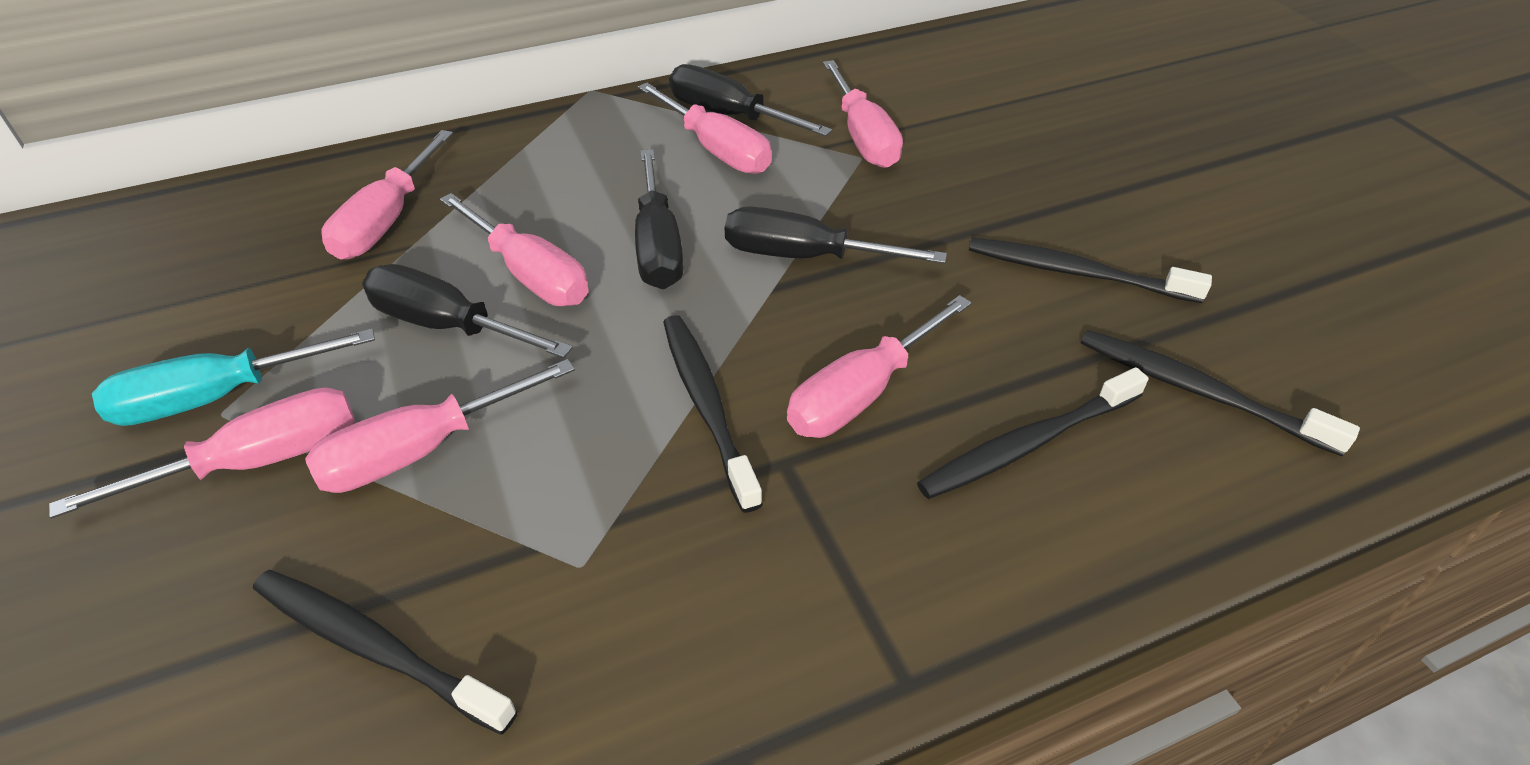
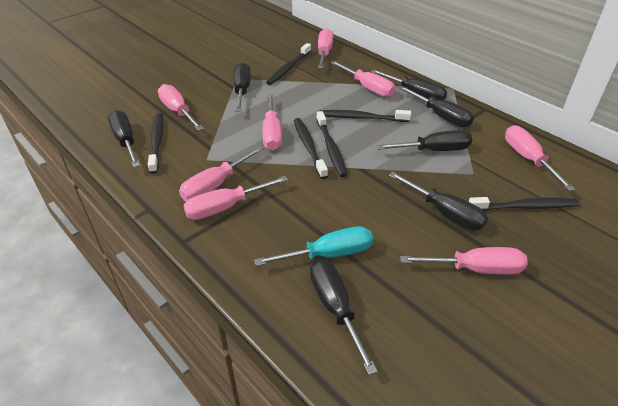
black screwdriver: [362,264,573,358] [635,149,684,289] [669,64,832,136] [725,206,947,264] = 4 -> [108,110,140,167] [234,62,251,111] [310,259,377,375] [371,70,447,100] [376,130,472,151] [389,172,488,230] [398,86,474,127] = 7
black toothbrush: [253,570,518,735] [663,315,763,513] [917,367,1149,499] [969,237,1212,303] [1081,330,1360,456] = 5 -> [148,113,164,174] [266,43,311,85] [294,118,328,179] [316,111,347,177] [319,110,411,122] [469,197,580,211] = 6
pink screwdriver: [49,387,355,519] [305,359,575,493] [321,130,453,260] [440,193,589,306] [638,83,772,174] [787,295,972,438] [823,60,903,168] = 7 -> [158,84,204,131] [179,146,264,201] [183,176,288,220] [262,94,282,150] [318,28,333,69] [331,61,395,97] [400,247,528,275] [505,125,575,191] = 8

